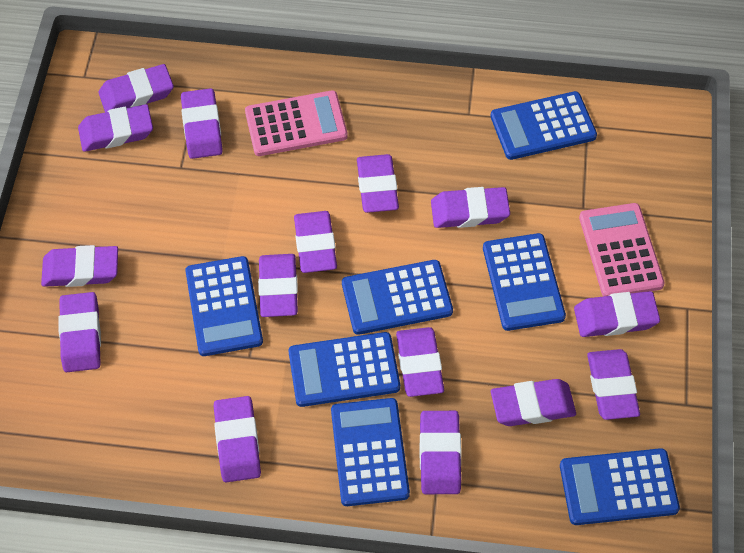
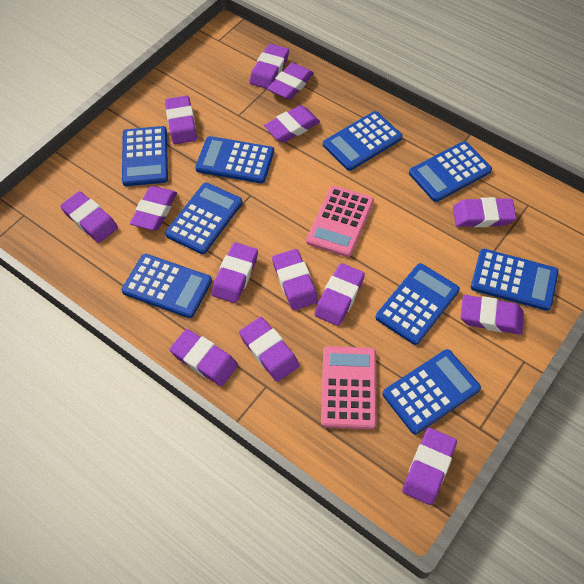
blue calculator: [185,256,263,356] [288,332,400,407] [331,398,410,506] [342,260,453,335] [483,233,566,331] [491,91,597,160] [560,448,680,525] = 7 -> [121,254,212,318] [122,126,168,186] [165,182,242,254] [195,136,274,183] [323,111,402,171] [375,263,460,345] [383,349,481,434] [409,141,492,202] [471,249,559,311] = 9
purple eraser: [41,245,118,287] [58,292,101,372] [78,104,153,152] [98,64,174,112] [181,88,223,159] [214,396,261,482] [258,254,298,317] [294,211,337,273] [357,154,399,213] [396,327,444,397] [420,411,462,494] [431,187,510,228] [491,379,576,426] [574,291,660,337] [587,349,640,420] = 15 -> [60,191,118,243] [130,186,177,231] [165,95,197,144] [169,329,238,386] [212,242,258,303] [239,317,299,382] [249,44,289,89] [264,105,320,143] [267,63,314,100] [272,249,318,310] [314,263,365,326] [402,428,457,505] [453,197,516,227] [460,295,524,335] = 14

